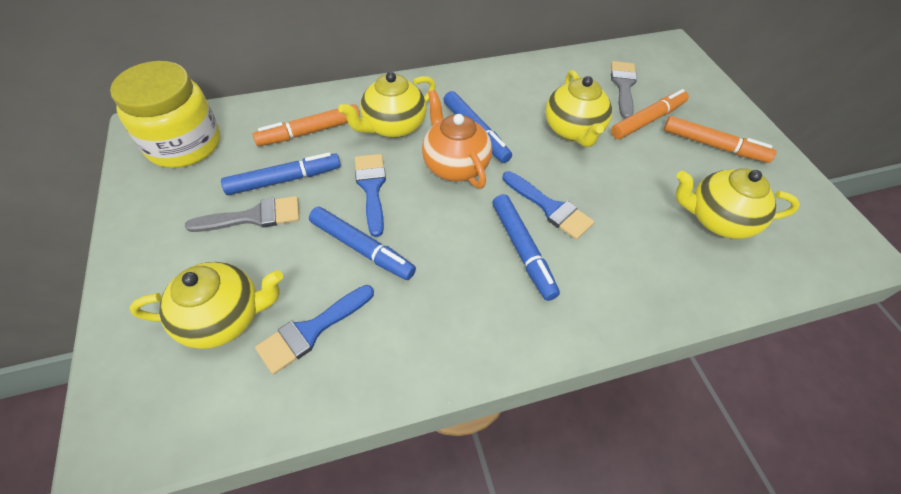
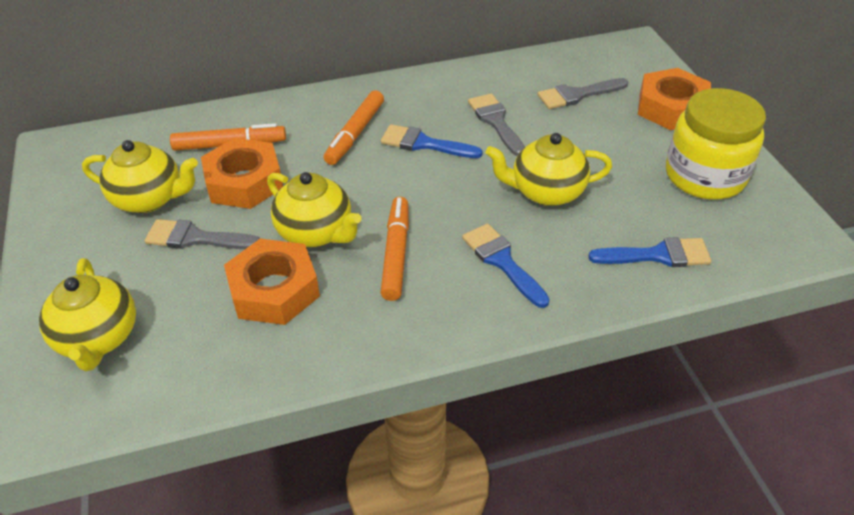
blue marker: [221,153,341,195] [309,207,416,280] [443,91,512,163] [492,194,560,301] = 4 -> none = 0
grey brush: [185,196,300,232] [611,61,637,119] = 2 -> [145,219,260,249] [468,94,525,156] [537,78,628,109] = 3
orange nut: none = 0 -> [201,138,283,209] [224,239,320,325] [638,68,711,130] = 3
orange teapot: [422,90,492,189] = 1 -> none = 0

